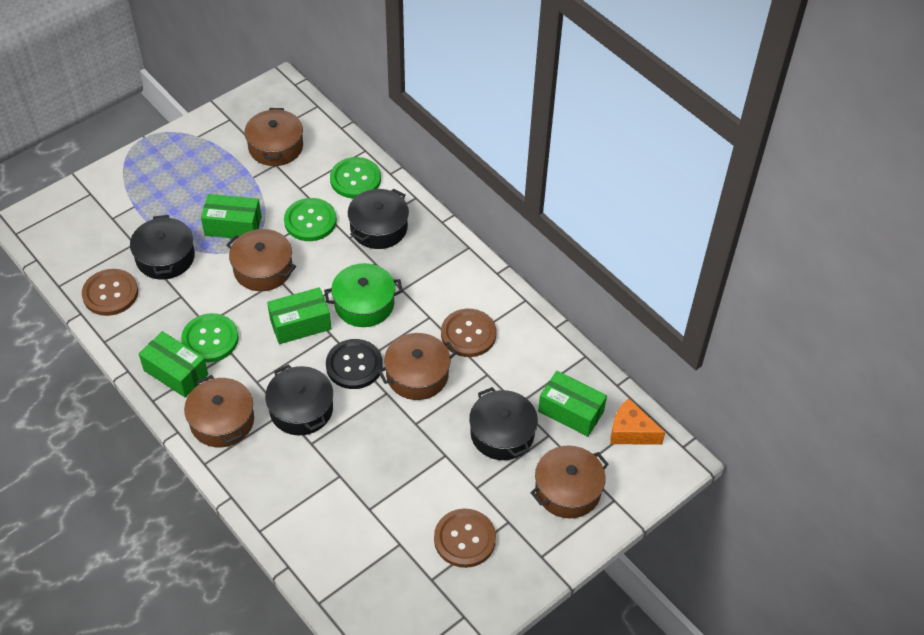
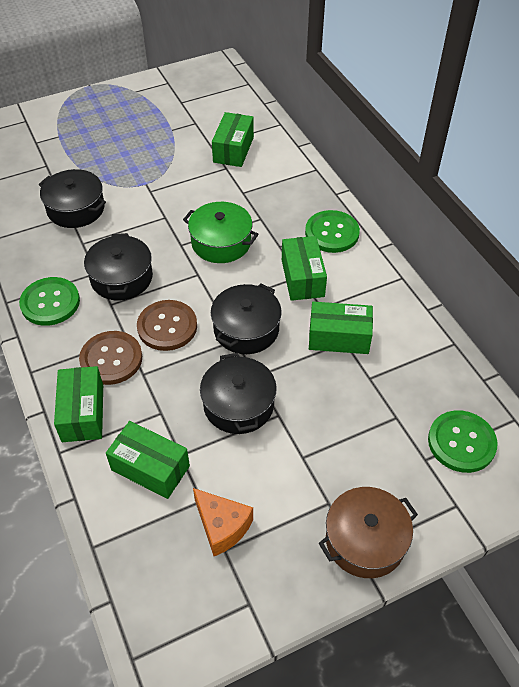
black button: [326,339,383,389] = 1 -> none = 0
brown button: [82,269,138,316] [434,509,496,568] [441,309,496,357] = 3 -> [79,331,142,385] [137,300,197,351] = 2
brown pot: [184,375,254,448] [226,229,296,291] [245,108,303,166] [378,333,457,400] [531,445,609,518] = 5 -> [319,487,418,578] = 1
green box: [139,331,208,398] [201,194,262,239] [267,287,331,344] [538,371,607,437] = 4 -> [54,366,103,442] [106,421,190,499] [212,112,254,167] [282,236,327,301] [309,302,373,354] = 5

